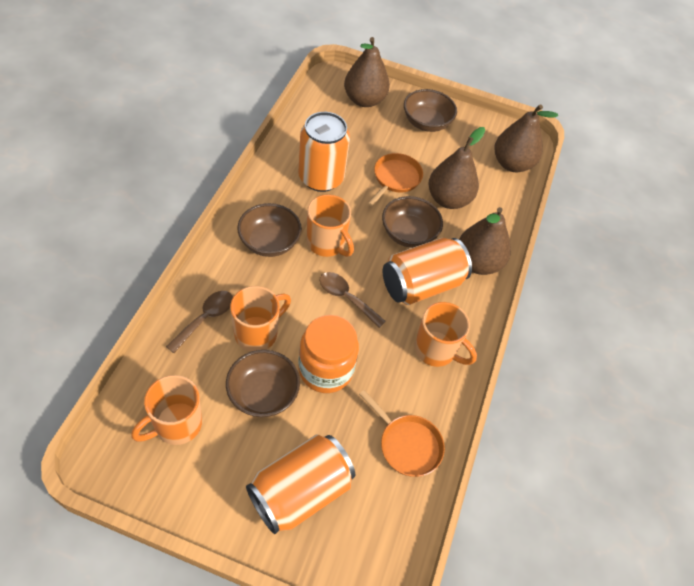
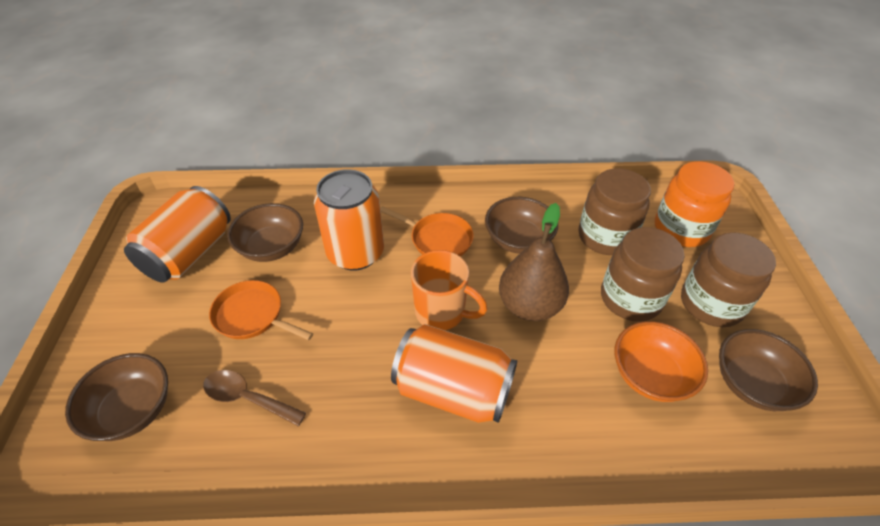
brown jar: none = 0 -> [578,168,651,255] [601,227,685,321] [681,232,776,327] = 3
brown pear: [344,37,390,107] [428,127,485,209] [459,207,511,275] [494,104,558,172] = 4 -> [499,203,569,321] = 1
brown spoon: [166,291,233,353] [319,272,386,328] = 2 -> [203,370,306,426] = 1
orange bowl: none = 0 -> [615,321,708,402] = 1
orange mug: [131,375,202,445] [230,286,291,352] [307,194,354,257] [415,302,477,367] = 4 -> [411,250,487,330] = 1

